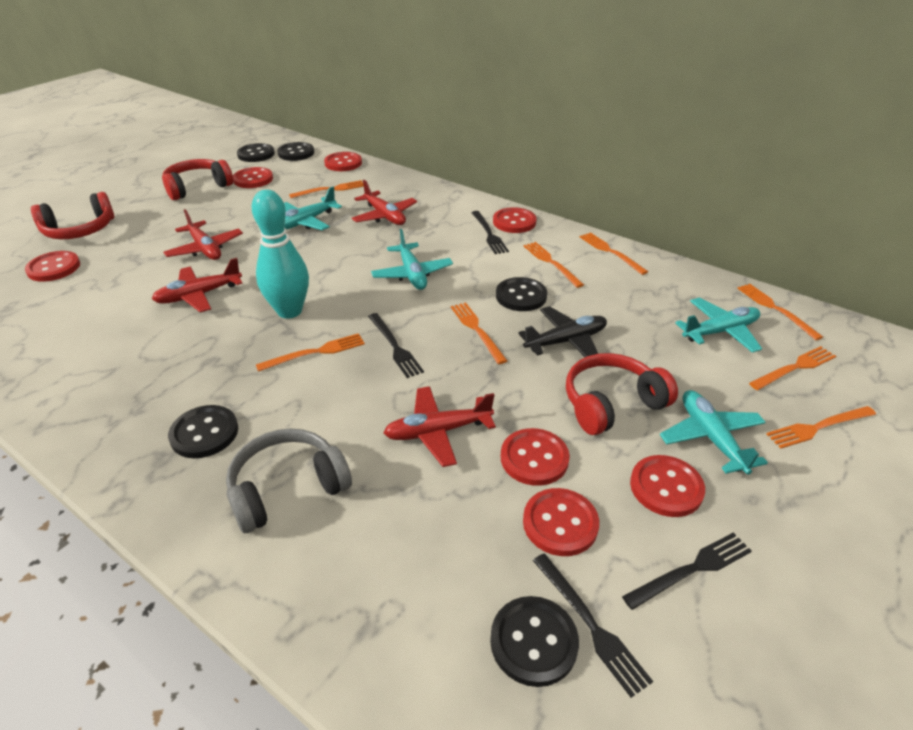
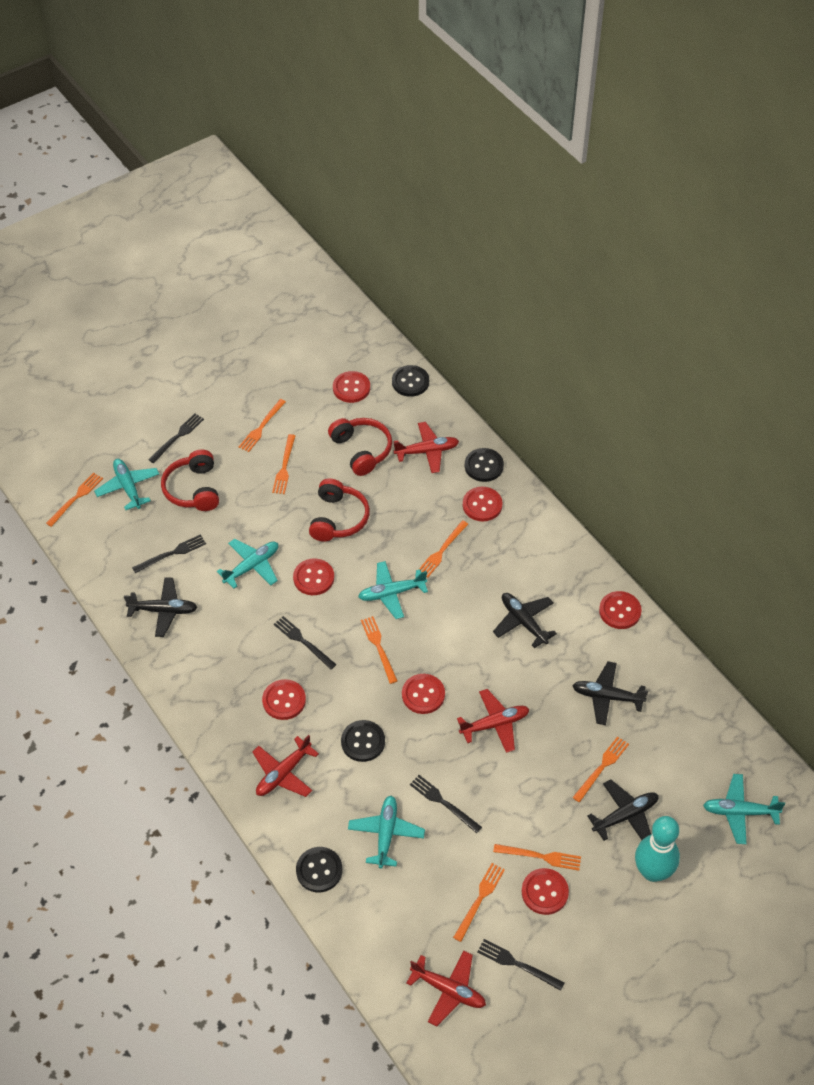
black button: [168,405,238,458] [237,143,275,162] [277,142,314,161] [490,596,579,687] [496,277,547,311] = 5 -> [296,847,342,892] [341,720,385,762] [392,365,429,397] [465,448,504,482] = 4
black fork: [368,313,424,378] [471,211,509,254] [533,554,653,698] [622,532,752,610] = 4 -> [132,534,206,573] [148,414,204,463] [274,616,337,670] [410,775,482,833] [477,939,565,991] = 5
black plane: [518,306,607,357] = 1 -> [124,577,198,637] [493,593,557,648] [572,661,648,725] [587,779,658,841] = 4
grey headphones: [226,428,352,533] = 1 -> none = 0
turquoise plane: [284,187,342,230] [371,229,453,290] [660,390,768,475] [675,298,762,353] = 4 -> [94,459,159,510] [217,539,278,589] [348,795,425,869] [358,561,428,619] [703,774,785,844] = 5

